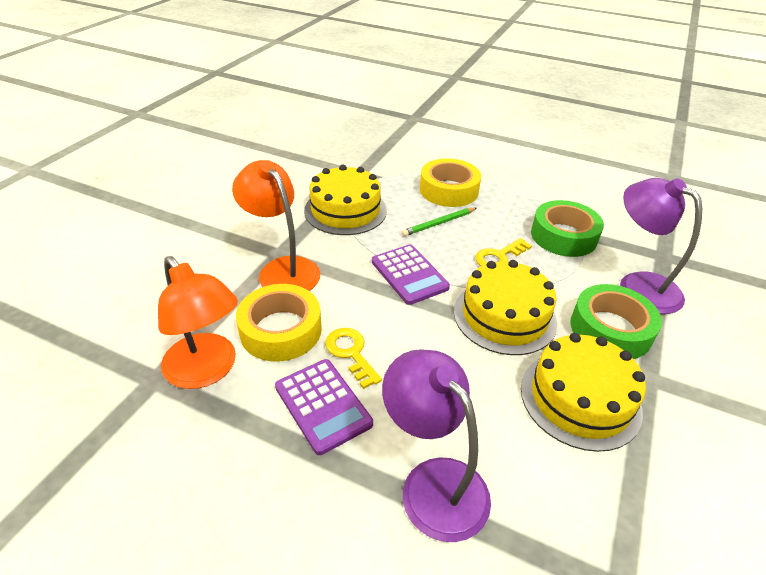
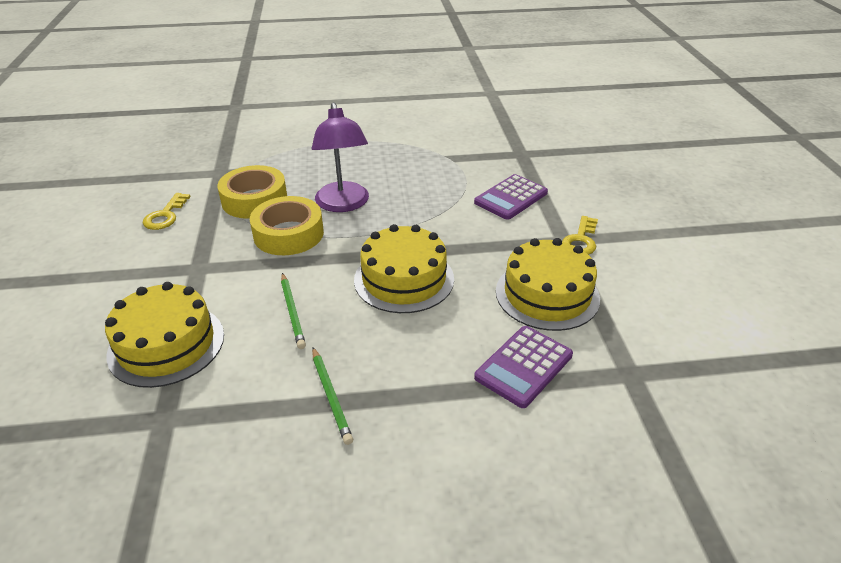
green pencil: [402,208,476,236] = 1 -> [281,273,306,349] [312,347,353,445] = 2
green tape: [531,200,604,257] [570,284,662,359] = 2 -> none = 0
orange lamp: [158,256,238,389] [232,160,321,291] = 2 -> none = 0
purple lamp: [382,349,491,542] [620,178,702,314] = 2 -> [311,102,369,212] = 1

